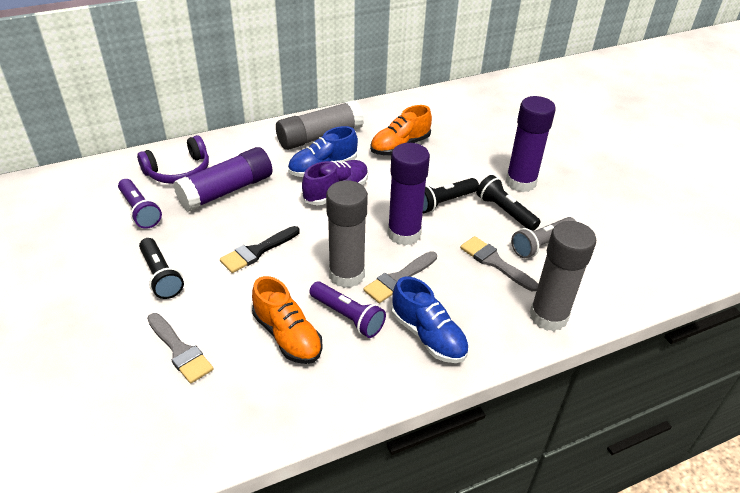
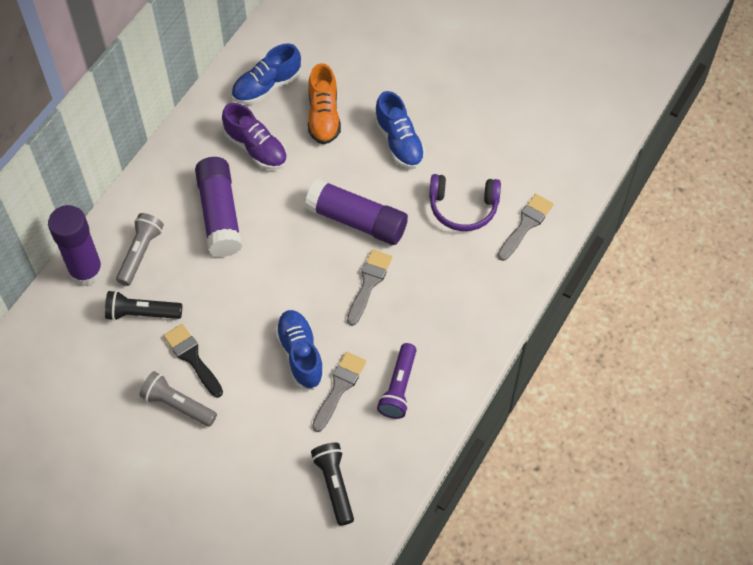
black flashlight: [139,238,184,299] [423,178,479,213] [476,175,541,231] = 3 -> [105,290,182,321] [311,443,354,526] = 2
blue shoe: [288,126,358,177] [391,277,469,363] = 2 -> [231,44,301,105] [275,310,325,390] [374,91,425,169] = 3
grey flashlight: [511,217,576,258] = 1 -> [116,213,164,286] [140,371,217,427] = 2
grey glue stick: [276,100,364,150] [326,180,368,288] [530,221,596,331] = 3 -> none = 0
orange shoe: [252,276,323,364] [370,105,432,155] = 2 -> [308,63,341,145] = 1
purple flashlight: [118,179,162,229] [309,282,386,338] = 2 -> [377,343,417,419] = 1

